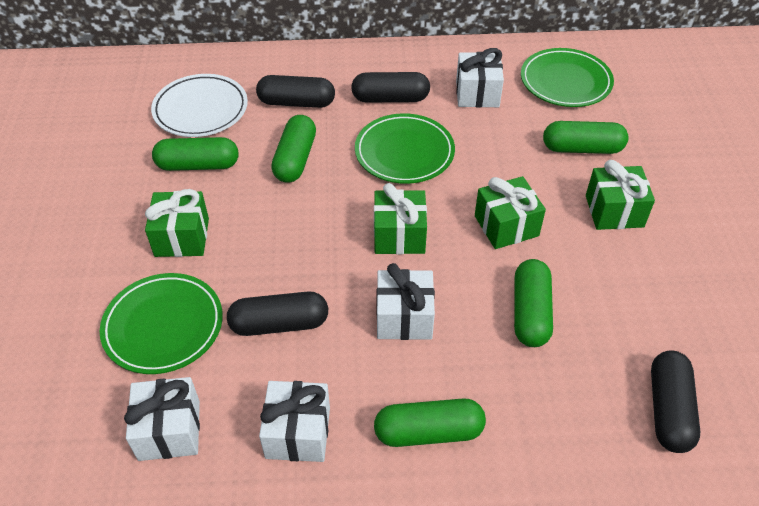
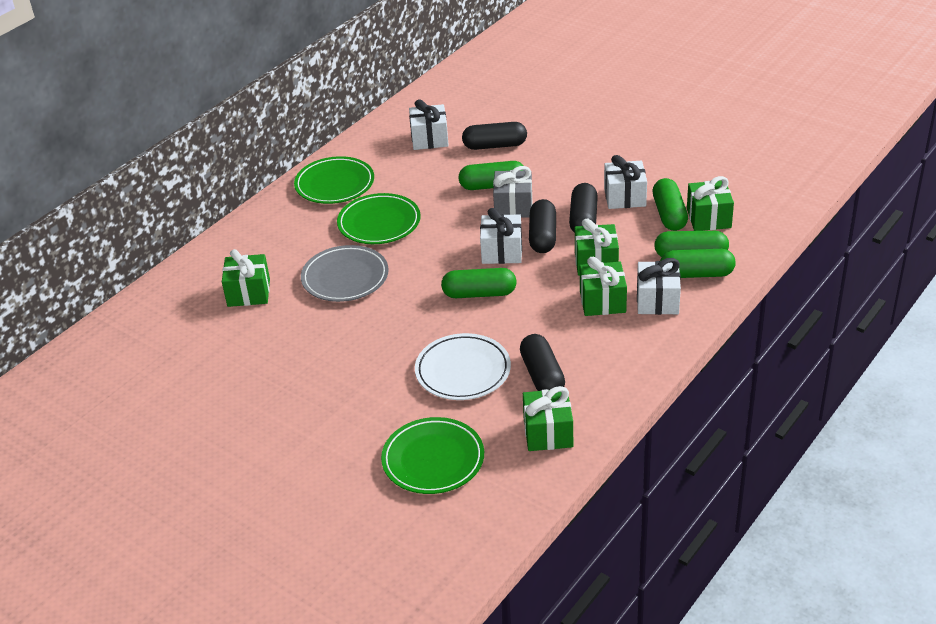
green gift: [145,189,209,257] [374,183,427,254] [475,176,546,249] [586,160,655,230] = 4 -> [222,249,270,307] [523,386,573,451] [575,219,619,276] [580,257,627,316] [687,176,734,231] = 5
grey gift: none = 0 -> [493,166,533,218] = 1
grey plate: none = 0 -> [301,245,389,302] = 1

